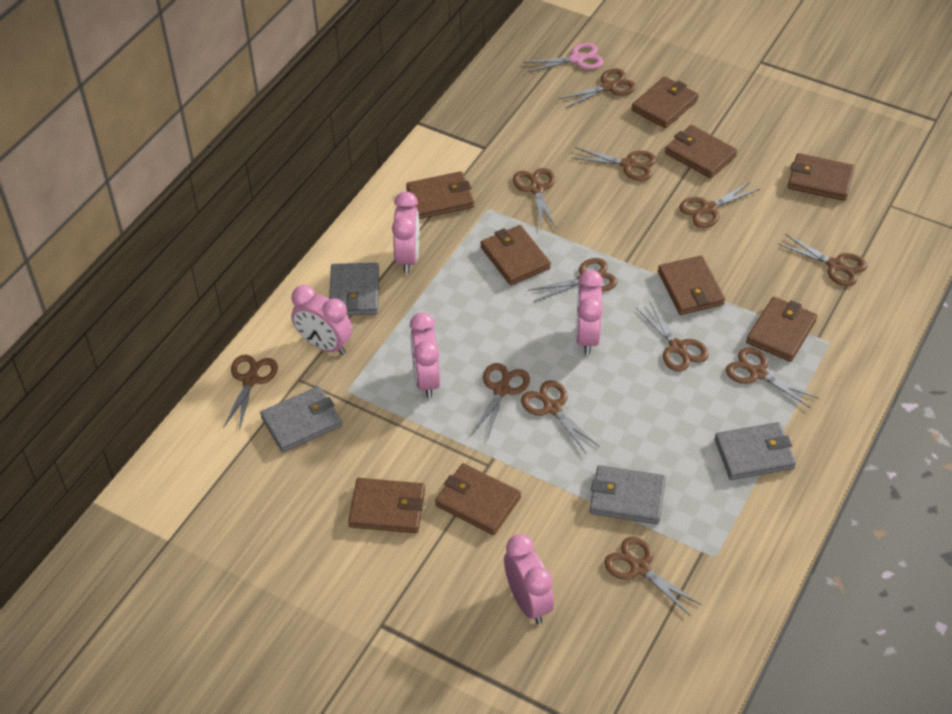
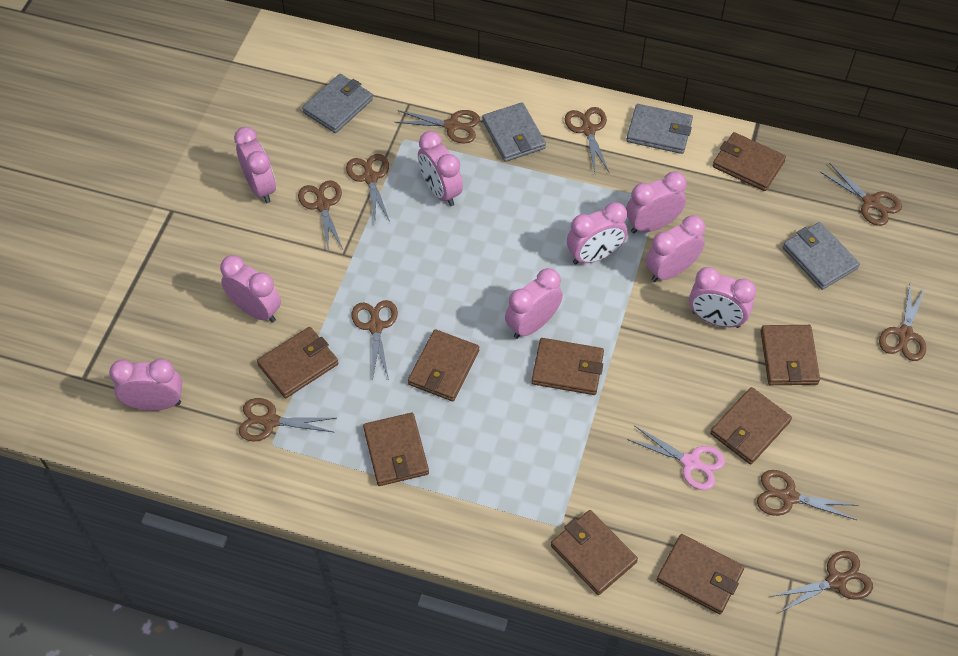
brown scissors: [223,354,278,431] [472,363,530,440] [513,168,556,229] [521,380,600,453] [527,258,617,302] [559,68,636,108] [572,147,657,181] [604,537,702,615] [636,303,709,372] [679,181,760,228] [725,347,819,408] [778,234,867,286] = 12 -> [239,398,336,442] [298,180,343,249] [346,154,390,222] [351,300,398,381] [395,110,480,143] [565,107,609,172] [757,470,859,520] [770,551,873,613] [820,163,902,226] [879,285,926,361] = 10
pink clock: [291,285,352,355] [392,192,419,273] [410,312,440,398] [504,534,554,624] [576,270,603,355] = 5 -> [109,359,182,411] [220,255,281,323] [234,127,276,203] [418,131,463,206] [505,268,563,339] [567,202,627,265] [626,171,686,234] [646,215,705,282] [689,267,756,328] = 9

